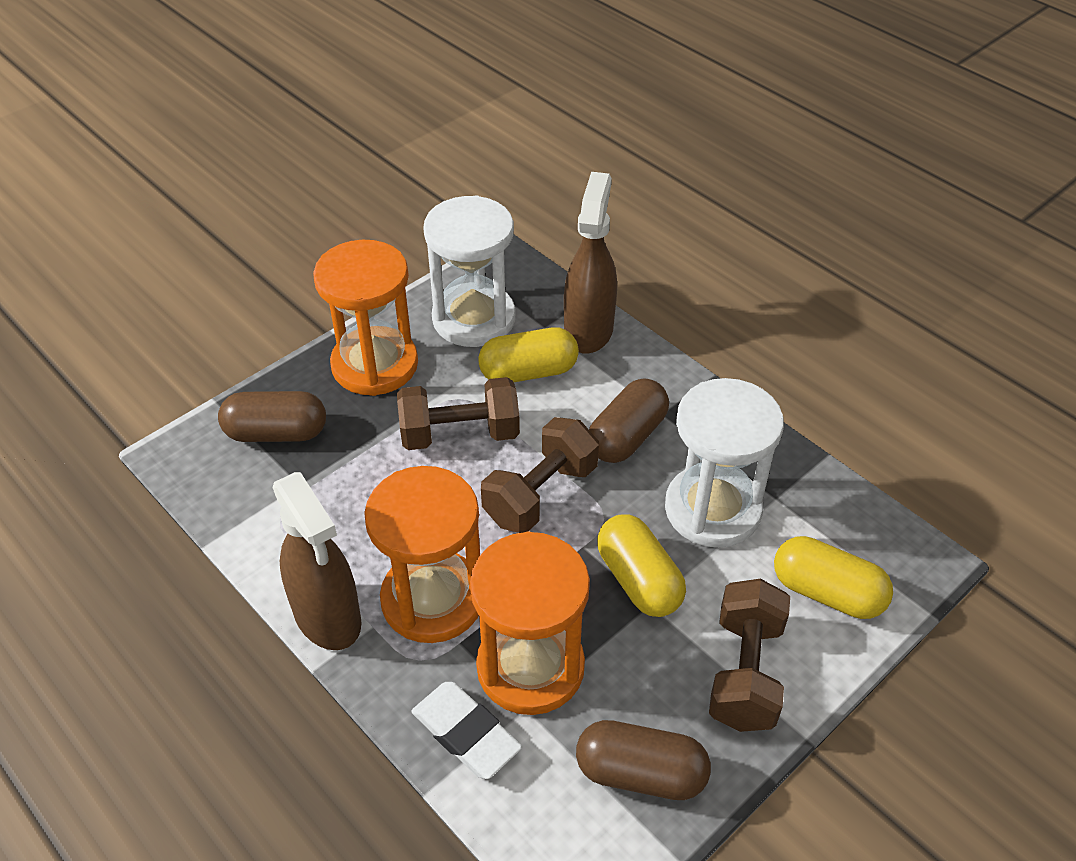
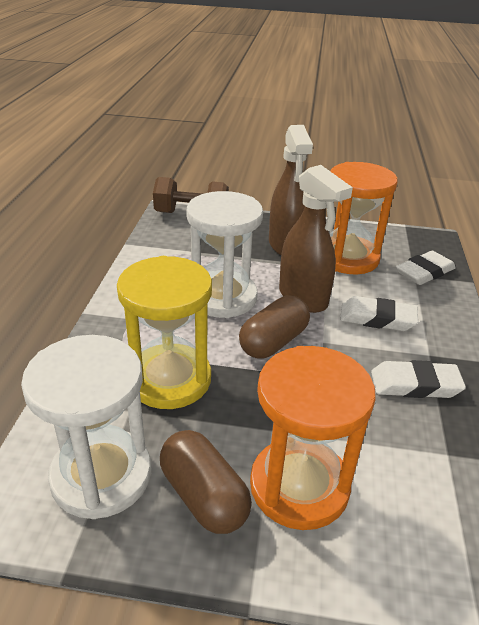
brown capsule: [218,391,326,442] [576,720,711,800] [589,378,669,463] = 3 -> [160,430,252,534] [239,296,310,359] = 2
brown dumbbell: [397,377,520,450] [481,417,599,533] [709,579,790,732] = 3 -> [153,177,229,213] = 1
orange hourglass: [313,240,418,396] [364,466,480,643] [470,531,590,715] = 3 -> [250,346,376,530] [330,162,398,274] = 2
white eraser: [411,682,522,779] = 1 -> [340,296,418,331] [371,360,466,398] [396,251,456,285] = 3
yellow capsule: [478,327,579,382] [597,514,686,617] [774,536,893,619] = 3 -> none = 0
yellow hourglass: none = 0 -> [117,256,212,409] = 1

